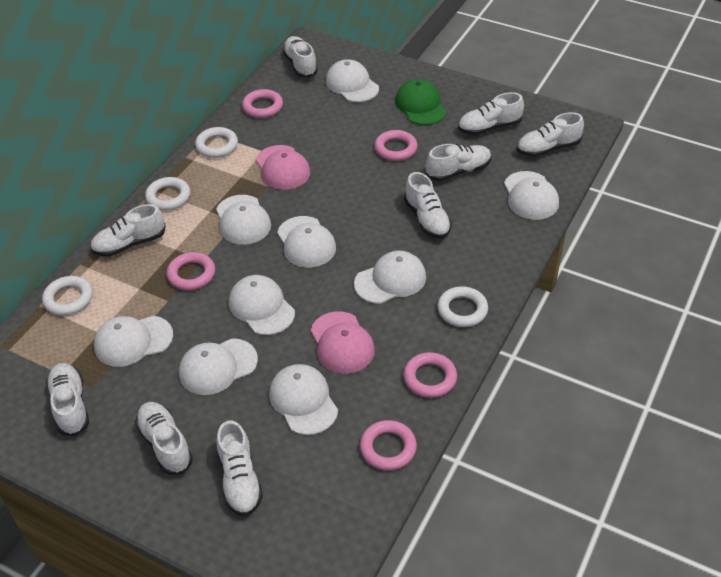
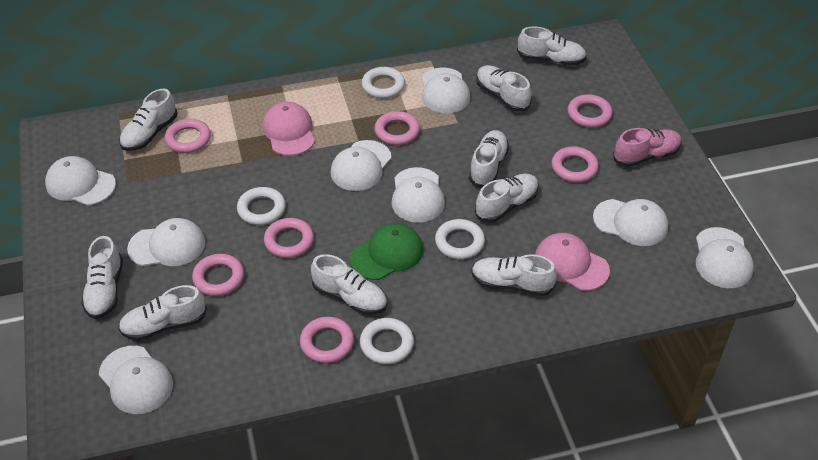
pink ring: [167,252,215,290] [242,89,283,118] [360,420,417,471] [374,130,418,161] [403,352,457,398] = 5 -> [165,119,211,153] [192,254,244,296] [264,218,314,258] [300,317,354,363] [374,111,420,145] [552,146,599,182] [568,94,612,128] = 7
pink shoe: none = 0 -> [613,128,682,167] = 1
white cap: [94,316,173,367] [179,338,258,395] [216,195,271,245] [229,275,295,335] [269,364,338,435] [277,216,336,268] [326,59,379,102] [354,251,426,304] [504,171,559,220] = 9 -> [45,156,116,206] [99,346,173,414] [127,218,205,266] [330,140,392,191] [391,167,445,223] [422,68,470,113] [593,199,668,246] [696,227,754,289] = 8

